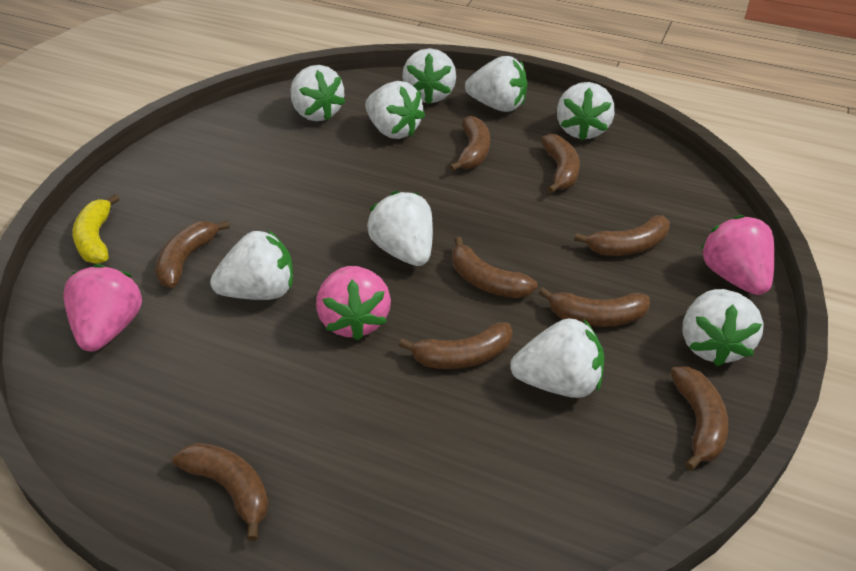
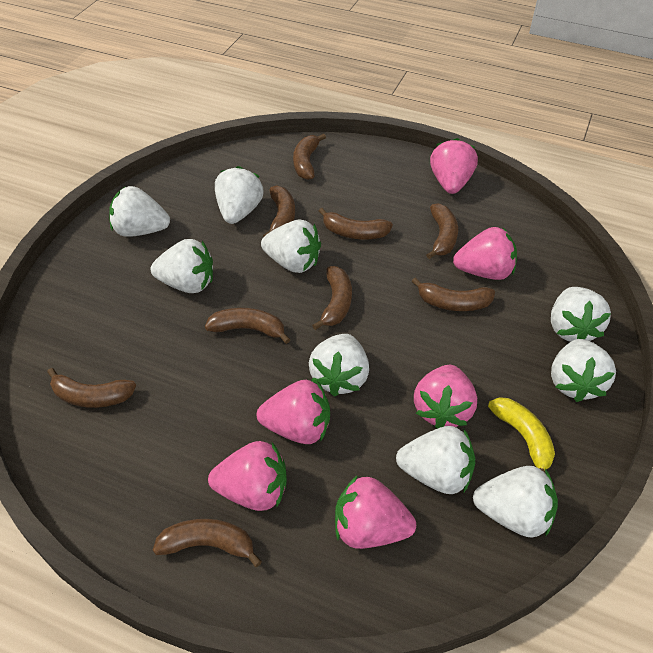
pink strawberry: [64,264,142,352] [316,266,391,341] [700,215,775,295] = 3 -> [208,441,287,511] [257,380,330,444] [335,475,416,549] [414,365,477,429] [430,138,478,194] [453,227,517,280] = 6

